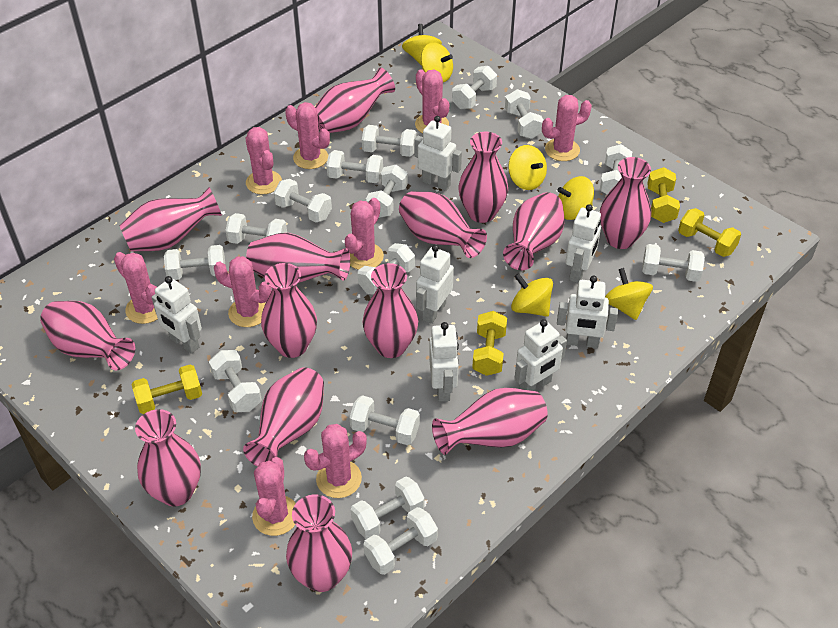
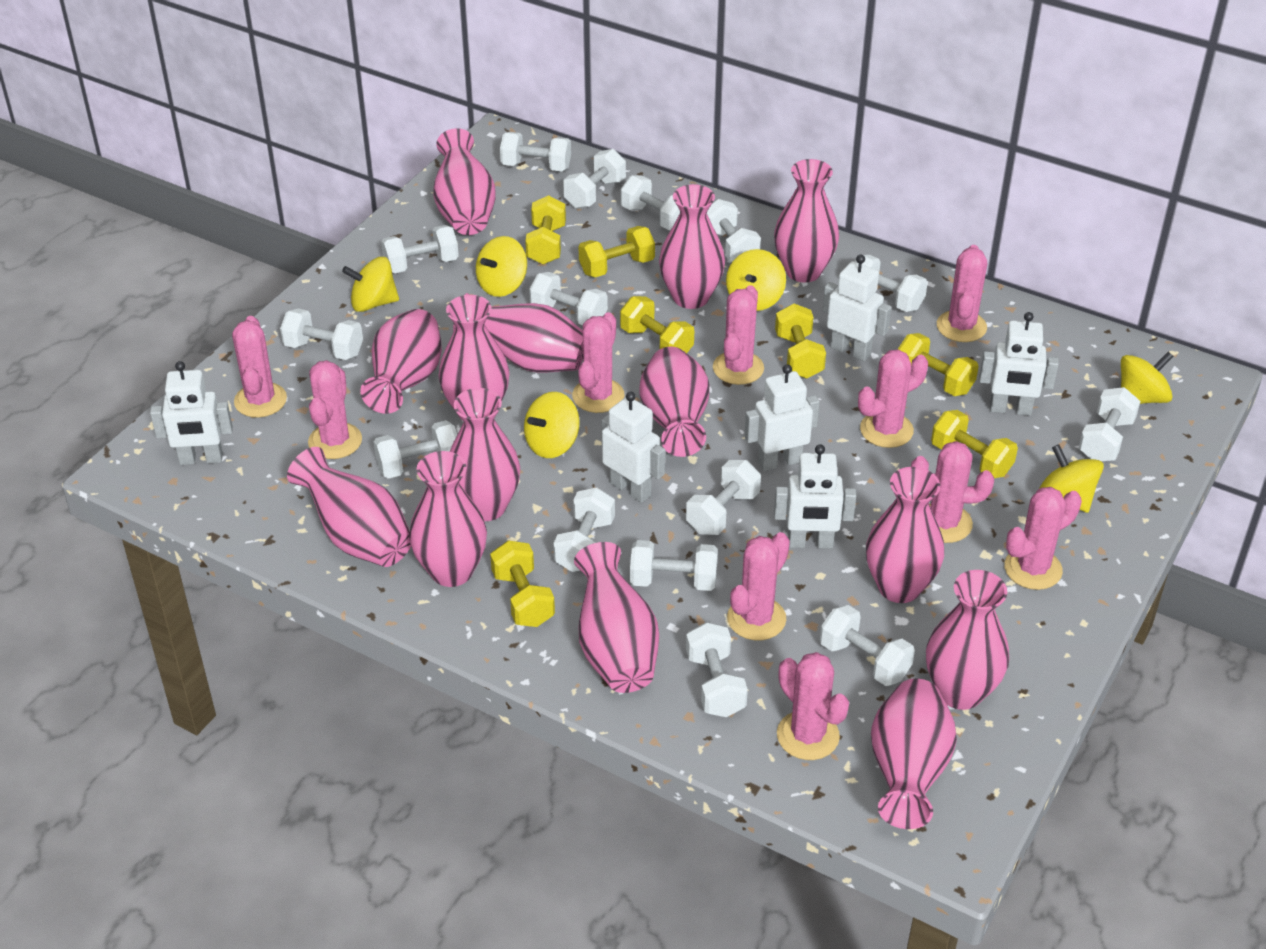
pink cactus: [114,252,158,324] [214,256,272,327] [245,127,282,194] [252,457,296,536] [285,102,330,169] [304,424,367,498] [345,198,384,270] [415,69,449,133] [542,95,592,161] = 9 -> [232,316,287,418] [308,360,362,459] [572,312,624,413] [713,285,764,385] [727,532,790,640] [777,652,849,760] [858,350,928,448] [911,441,994,543] [937,245,987,342] [1004,487,1082,590] = 10
white robot: [151,276,202,354] [414,116,462,191] [416,245,454,324] [429,322,459,402] [514,319,567,391] [557,275,618,348] [565,204,601,283] = 7 -> [150,361,233,465] [601,392,665,503] [745,364,820,471] [774,445,856,549] [823,255,891,361] [979,312,1059,416] = 6
yellow dumbbell: [132,364,202,414] [472,311,507,376] [647,167,680,223] [678,208,741,257] = 4 -> [490,540,555,627] [525,195,566,265] [579,226,655,277] [620,296,694,353] [775,304,826,379] [897,333,979,396] [931,410,1018,478] = 7

